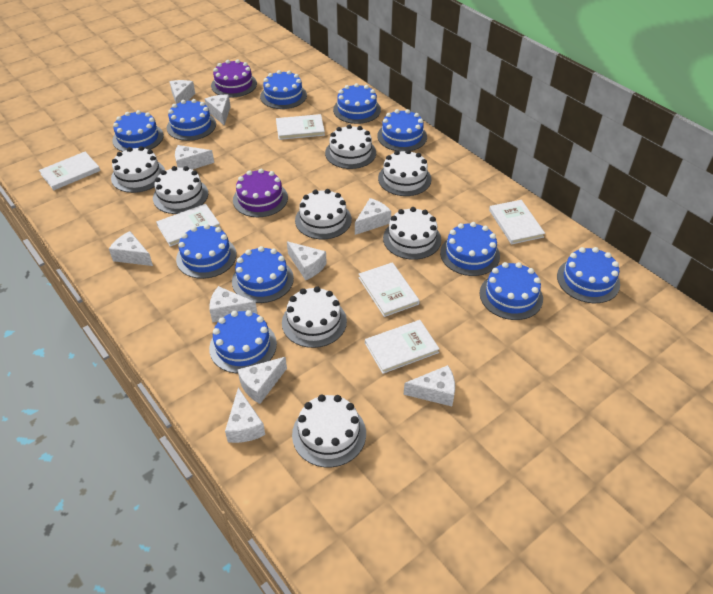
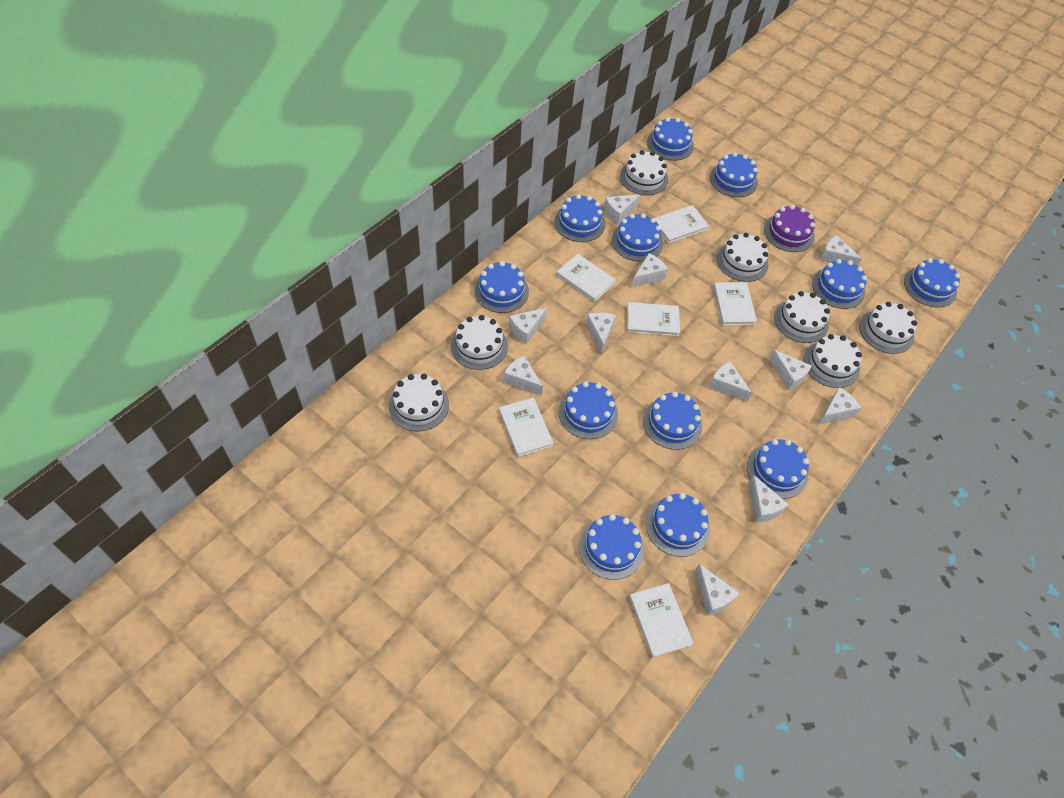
blue cake: [112,110,164,152] [167,99,216,141] [176,224,236,279] [209,310,277,373] [232,246,294,303] [260,70,307,109] [333,83,381,124] [377,109,427,152] [440,222,500,276] [480,262,543,320] [557,247,620,303] = 11 -> [474,261,529,313] [554,194,605,242] [559,381,618,439] [579,514,644,580] [612,213,663,262] [643,392,702,450] [646,493,710,557] [647,117,694,161] [710,152,758,197] [747,439,809,499] [812,259,867,309] [904,258,960,307] = 12
purple cake: [211,59,257,98] [233,169,288,217] = 2 -> [764,205,815,252] = 1
white cake: [111,146,165,193] [153,166,208,214] [282,286,347,348] [292,394,366,467] [295,189,352,239] [325,124,376,169] [378,149,431,196] [383,207,441,260] = 8 -> [389,374,449,431] [451,315,508,370] [620,150,668,195] [717,233,768,282] [774,291,830,343] [803,334,862,388] [859,302,917,354] = 7
white cheese: [109,231,153,266] [169,80,195,104] [175,145,214,170] [205,95,231,126] [209,286,257,323] [225,388,265,443] [237,357,287,404] [287,241,327,280] [355,198,391,235] [404,365,455,406] = 10 -> [504,355,543,396] [509,308,547,344] [586,313,616,354] [604,194,640,224] [631,253,668,288] [695,564,739,616] [709,361,752,402] [748,475,789,523] [769,350,812,390] [818,387,861,425] [820,235,862,266] = 11

